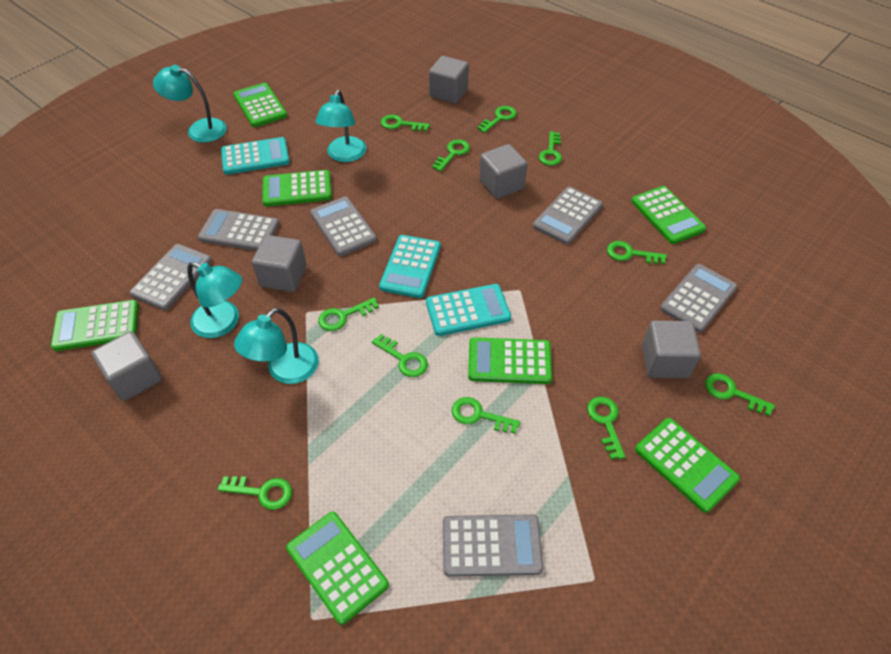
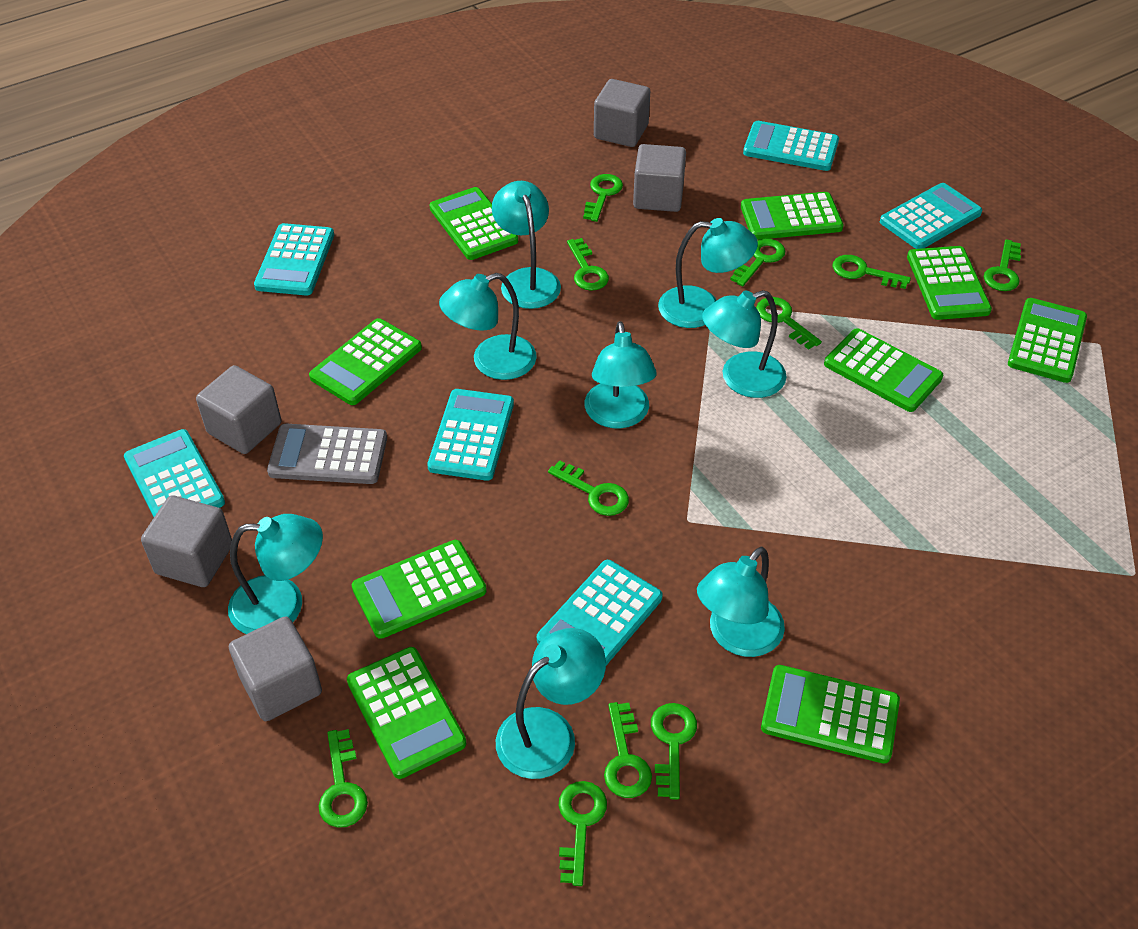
green calculator: [51,300,139,351] [233,83,287,127] [262,170,332,206] [286,512,389,625] [468,337,552,384] [631,186,706,244] [635,418,740,513] = 7 -> [309,318,422,405] [347,647,466,779] [352,540,487,639] [430,187,518,260] [741,192,844,240] [761,665,900,764] [824,328,943,412] [907,246,992,320] [1008,298,1087,383] = 9
grey calculator: [130,244,212,311] [198,209,279,251] [310,197,377,256] [443,514,543,577] [533,187,603,245] [660,264,737,333] = 6 -> [267,424,387,484] = 1
turquoise calculator: [221,137,290,175] [379,235,441,298] [426,284,511,336] = 3 -> [124,429,225,517] [254,223,334,295] [427,389,514,481] [537,560,662,665] [743,121,839,171] [880,183,982,249] = 6
turquoise lamp: [153,65,227,143] [187,262,242,338] [234,308,319,384] [316,90,366,162] = 4 -> [228,514,323,634] [439,273,537,380] [492,181,561,309] [496,628,606,779] [585,321,657,429] [658,218,758,328] [697,547,785,657] [702,290,786,398] = 8

